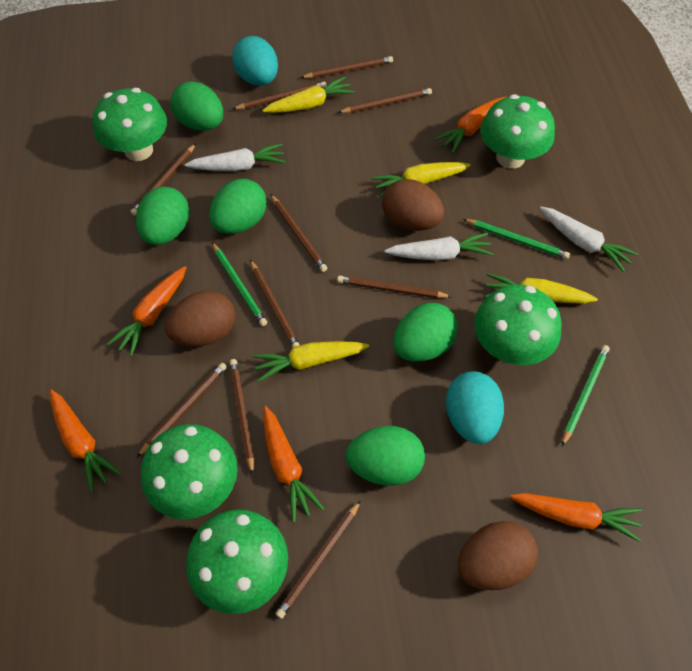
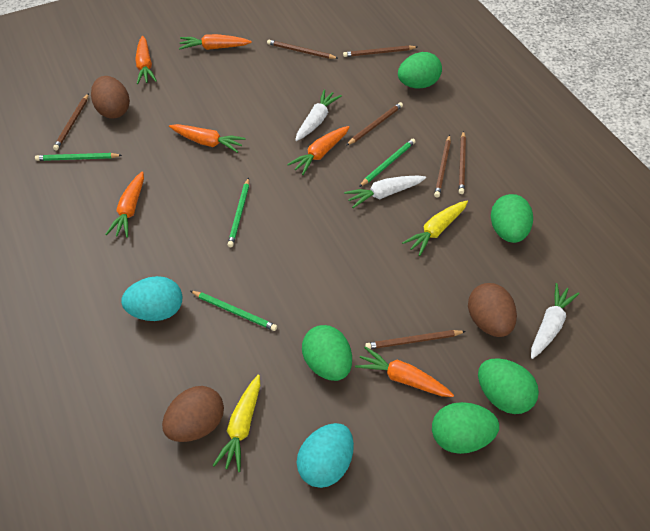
brown pencil: [130,144,196,216] [137,363,227,457] [229,359,254,475] [233,82,327,109] [250,260,300,347] [270,194,327,272] [275,500,361,619] [300,56,393,78] [337,276,452,298] [338,88,432,113] = 10 -> [53,93,89,150] [267,40,339,59] [343,45,417,57] [346,102,403,146] [365,330,466,349] [434,135,451,197] [459,131,466,194] = 7
green mushroom: [92,88,167,161] [141,424,238,519] [186,509,288,614] [474,285,562,365] [481,94,555,169] = 5 -> none = 0
green pencil: [212,242,267,326] [463,219,570,259] [562,345,610,446] = 3 -> [35,153,122,161] [191,291,277,331] [227,178,249,247] [359,139,416,187] = 4
orange carrot: [50,389,121,493] [107,266,187,357] [263,406,325,523] [434,97,506,153] [510,493,642,542] = 5 -> [105,171,144,238] [135,36,157,84] [169,124,246,153] [179,34,252,50] [287,126,349,175] [355,346,454,397] = 6
yellow carrot: [252,341,369,382] [262,76,355,113] [371,162,471,197] [485,273,598,304] = 4 -> [213,375,260,472] [402,201,468,256] = 2

